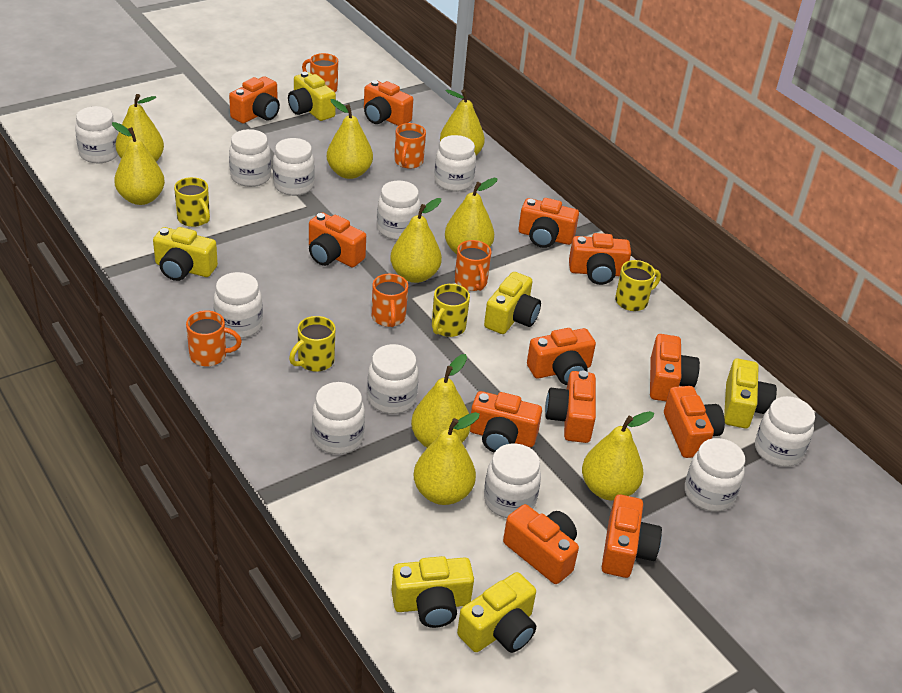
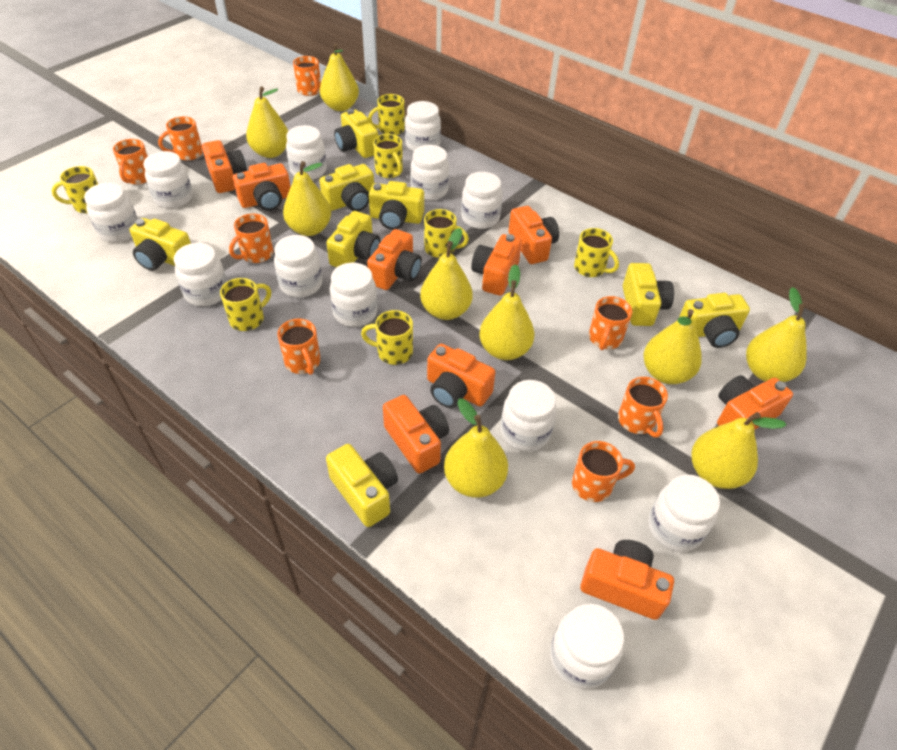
orange camera: [229,76,280,124] [309,212,366,267] [364,80,413,126] [470,391,542,453] [503,504,579,584] [518,198,579,248] [527,328,596,385] [545,370,596,443] [569,233,631,285] [602,494,662,578] [650,334,700,401] [664,386,725,458] = 12 -> [202,140,247,193] [233,163,291,211] [367,229,422,290] [383,395,449,474] [427,343,495,408] [471,234,522,296] [508,206,559,264] [580,540,674,620] [717,375,793,430] = 9
orange mug: [186,311,242,366] [302,53,338,92] [372,274,408,327] [394,123,426,169] [455,240,491,291] = 5 -> [113,139,148,184] [158,116,203,160] [229,214,273,263] [277,319,320,375] [293,56,321,96] [572,441,635,502] [589,296,632,350] [618,377,668,438] = 8
white jar: [75,106,118,163] [214,272,263,339] [229,129,271,187] [273,138,314,196] [312,382,365,454] [367,344,418,414] [377,180,420,240] [434,135,476,192] [484,444,541,518] [685,438,745,512] [755,396,815,467] = 11 -> [84,183,138,242] [143,151,193,208] [174,243,227,306] [274,235,322,298] [286,125,327,180] [330,263,378,327] [405,101,441,152] [410,145,449,201] [461,172,502,229] [501,380,557,452] [550,604,624,689] [648,475,720,552] = 12
yellow camera: [153,227,218,281] [288,72,336,121] [391,556,474,628] [457,572,536,653] [484,272,541,334] [724,358,777,428] = 6 -> [129,218,191,271] [319,164,374,211] [326,444,398,527] [327,211,381,267] [334,109,378,158] [369,181,424,230] [623,263,674,326] [679,293,750,348] = 8
yellow mug: [174,177,210,227] [289,316,336,372] [432,284,470,337] [615,260,661,311] = 4 -> [52,166,98,213] [220,278,271,331] [361,310,413,365] [368,94,405,135] [373,134,403,178] [424,209,469,258] [574,228,619,277] = 7

